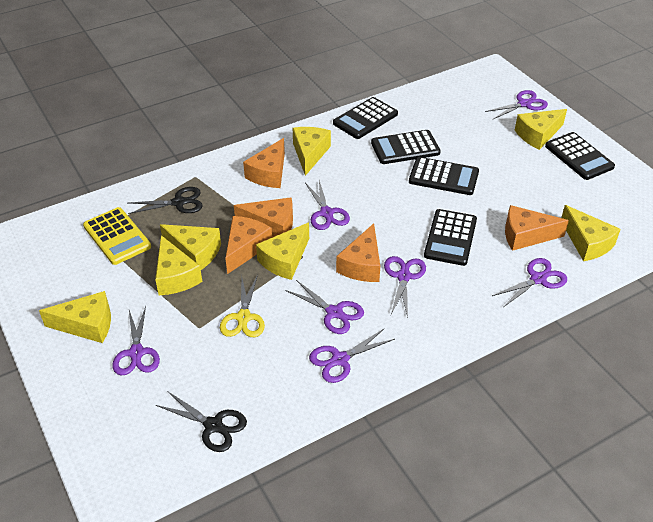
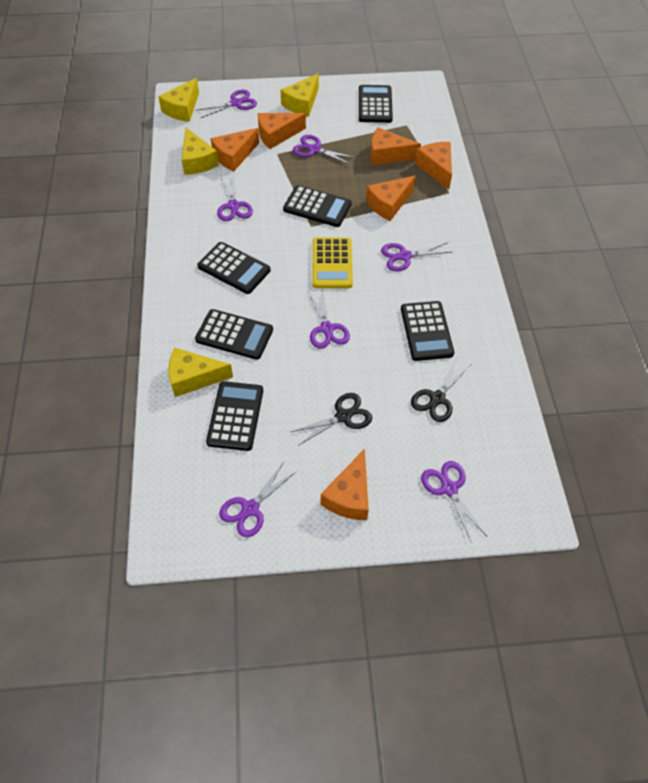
black calculator: [333,97,398,139] [371,130,441,164] [409,157,479,195] [424,209,477,266] [545,132,615,180] = 5 -> [195,309,273,360] [197,242,271,294] [206,381,263,451] [283,185,352,227] [359,85,393,123] [401,301,454,361] = 6
orange cheese: [225,216,272,274] [234,197,293,237] [243,138,285,188] [336,223,380,282] [505,205,569,251] = 5 -> [211,128,259,171] [258,113,306,149] [321,449,369,520] [366,176,416,221] [370,127,421,165] [415,142,452,190] = 6
yellow cheese: [39,291,111,343] [155,235,203,295] [160,224,221,270] [256,223,309,280] [293,127,331,176] [515,109,567,150] [561,205,621,261] = 7 -> [158,78,199,122] [168,348,233,397] [182,128,219,175] [280,74,319,117] = 4
yellow scissors: [220,275,265,337] = 1 -> none = 0

